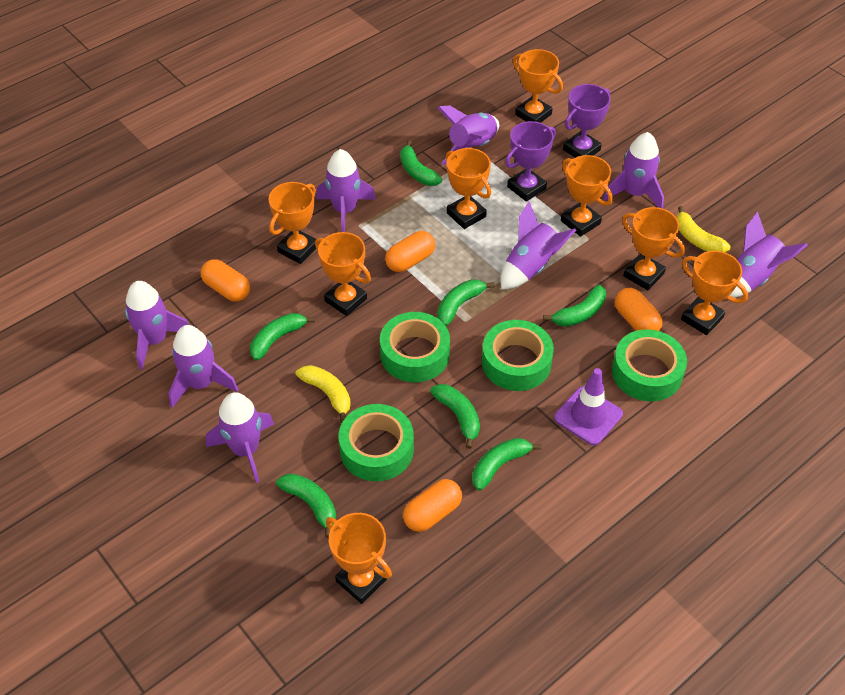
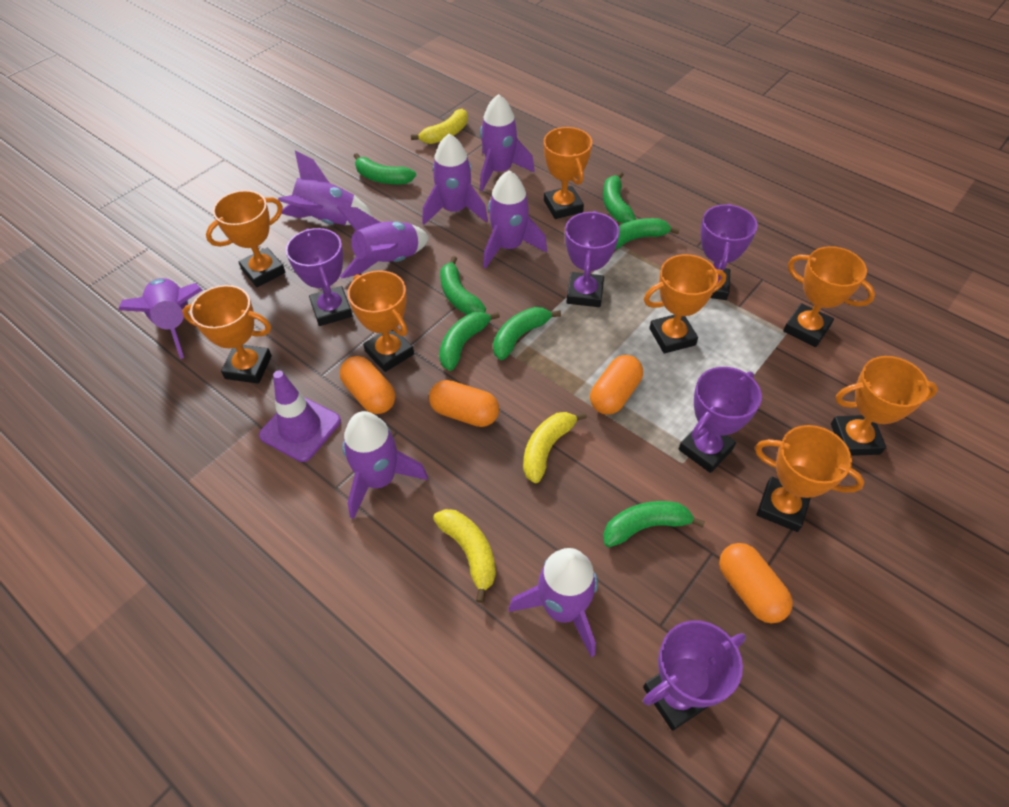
green tape: [339,404,414,481] [380,312,450,382] [482,320,554,391] [612,329,687,402] = 4 -> none = 0
purple trophy: [505,121,556,202] [563,84,611,158] = 2 -> [286,228,353,326] [565,211,620,307] [643,620,746,731] [678,367,762,473] [701,204,758,300] = 5
yellow banana: [296,365,351,423] [676,206,731,252] = 2 -> [411,109,468,144] [433,509,496,603] [523,412,587,483] = 3

